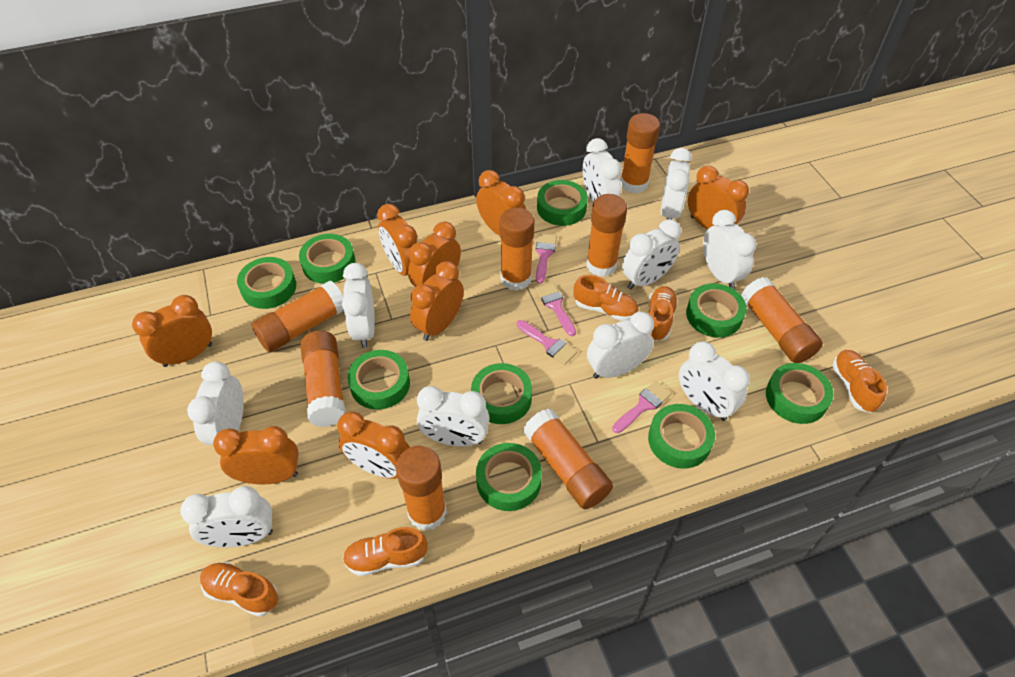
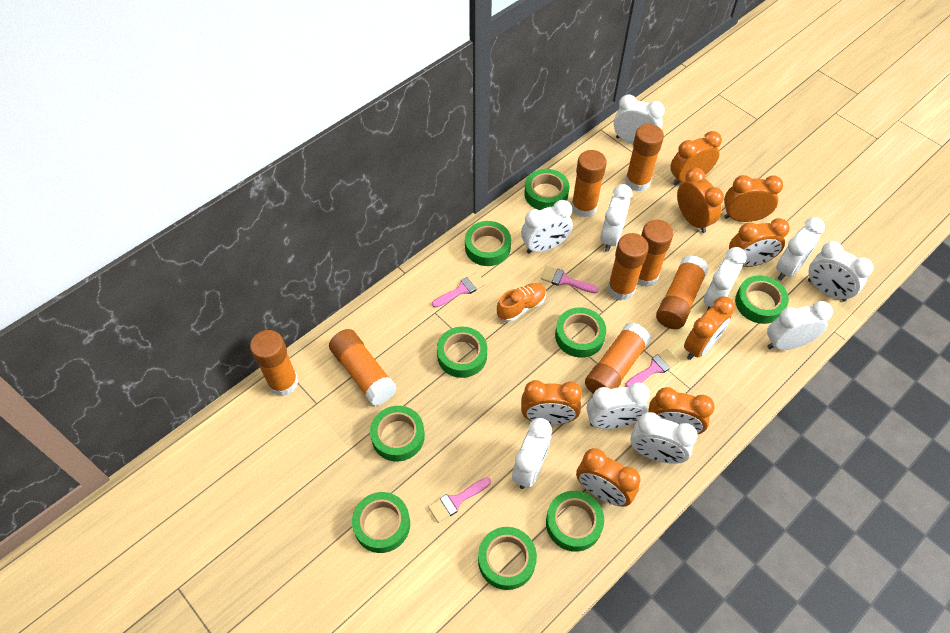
orange shoe: [200,562,278,617] [343,527,428,576] [573,275,639,321] [648,286,678,341] [832,350,887,413] = 5 -> [497,283,546,322] = 1

